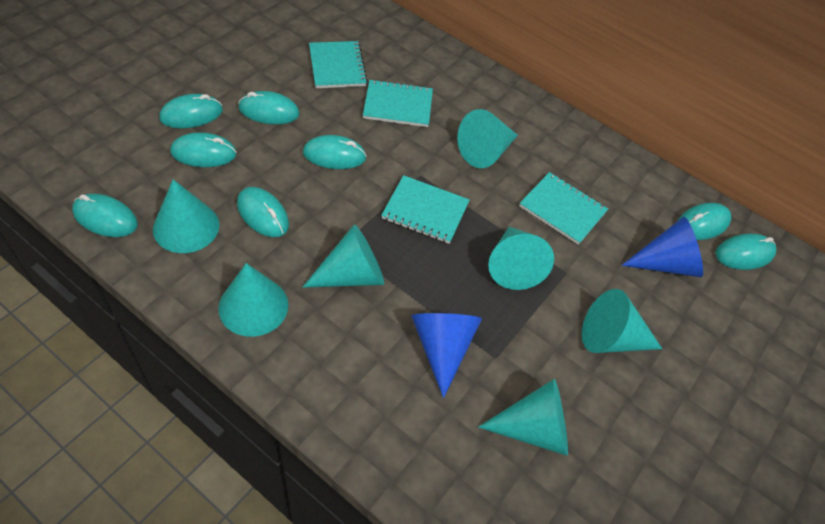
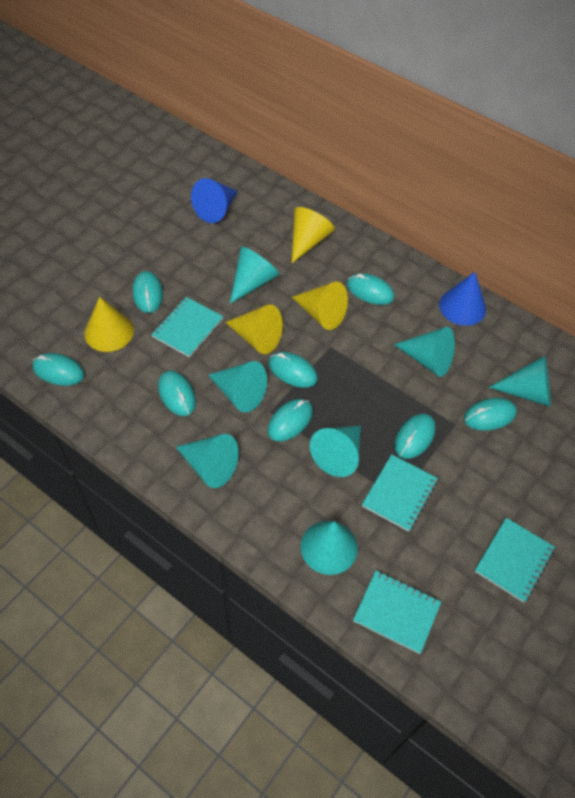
yellow cone: none = 0 -> [84,297,134,352] [225,304,283,354] [292,207,335,263] [292,282,348,330] = 4

